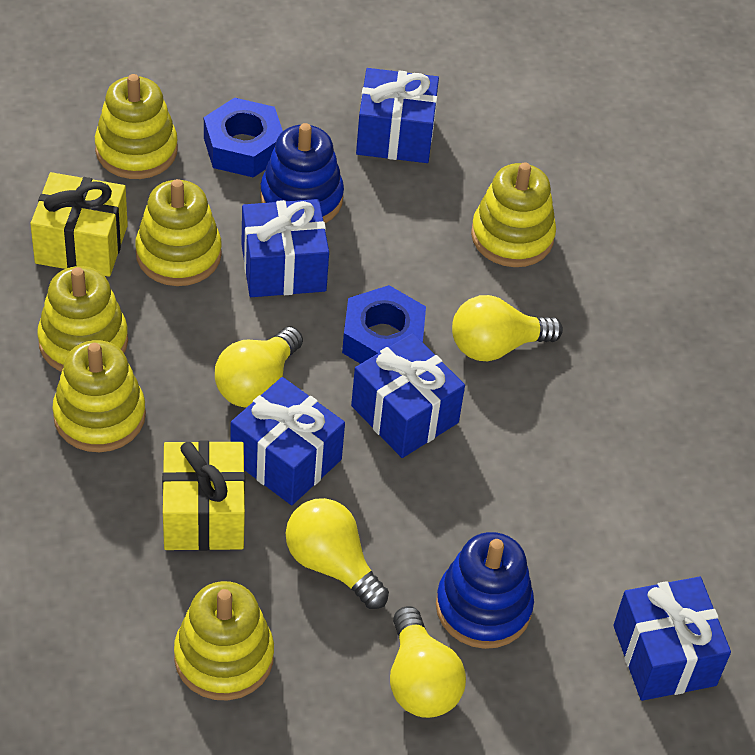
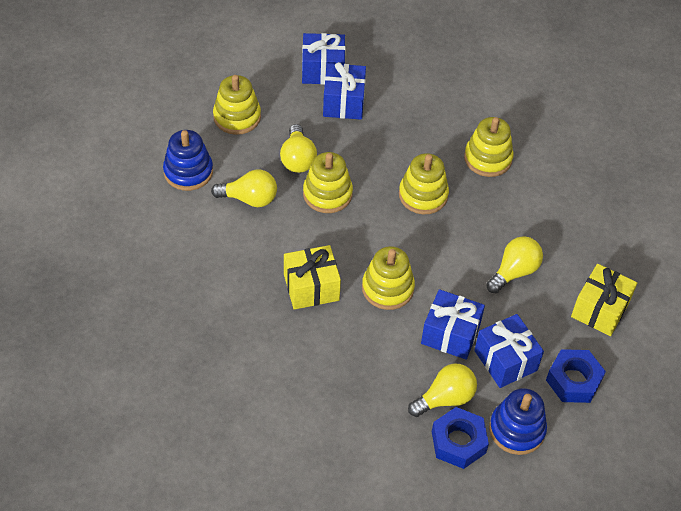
blue gift: [230,377,345,505] [241,199,329,297] [351,333,465,458] [356,68,439,163] [613,577,731,701] = 5 -> [302,33,346,85] [323,62,366,120] [421,289,485,360] [474,314,544,388] = 4
yellow stacking toy: [37,266,128,372] [52,340,146,452] [95,74,178,179] [135,179,222,286] [174,581,274,700] [471,162,556,267] = 6 -> [213,75,261,135] [303,152,353,213] [362,246,415,310] [399,153,449,214] [464,117,514,177] = 5

